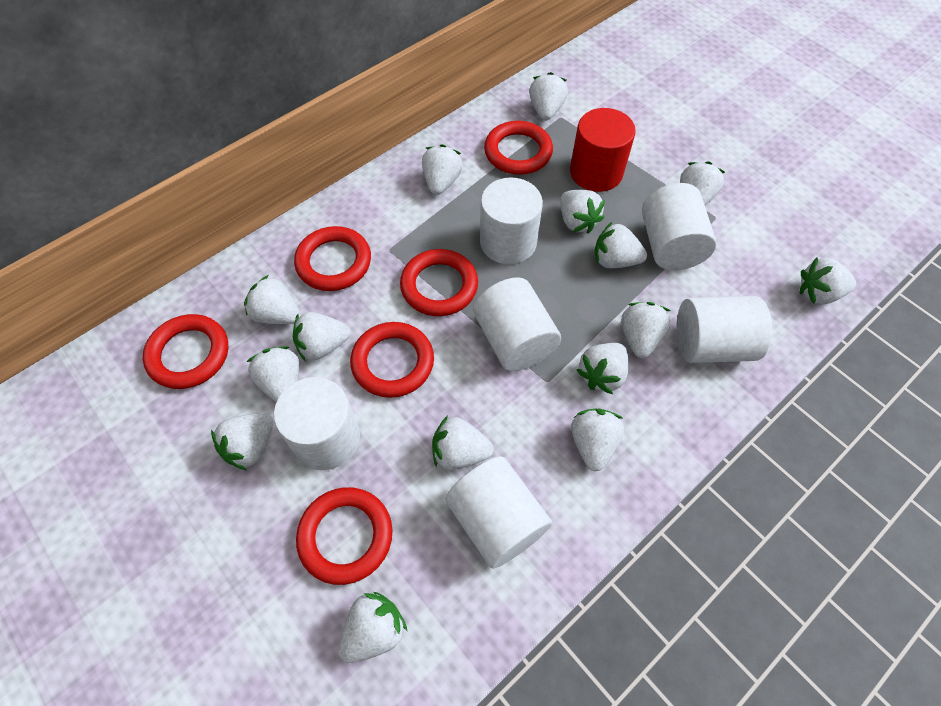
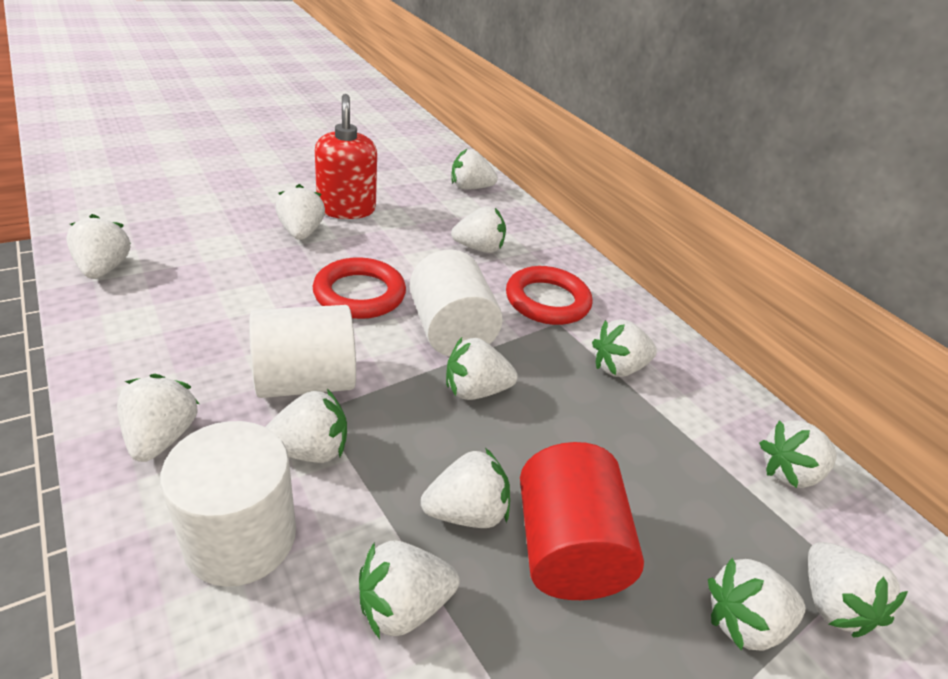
red ring: [143,314,228,389] [294,226,371,291] [296,487,393,585] [350,322,434,398] [400,249,478,316] [484,121,553,175] = 6 -> [313,257,406,319] [506,266,592,325] = 2
red soap dispenser: none = 0 -> [315,94,377,219] = 1
white cylinder: [274,377,360,470] [445,456,552,569] [473,277,561,371] [480,178,543,265] [642,183,717,270] [676,296,772,363] = 6 -> [160,421,296,587] [249,305,356,398] [410,249,503,356] = 3
white strawberry: [211,413,273,470] [244,275,300,324] [247,346,299,402] [293,312,351,362] [339,592,407,663] [422,144,463,195] [432,416,494,470] [529,72,568,120] [560,190,605,234] [571,408,624,471] [577,343,628,394] [595,222,647,268] [621,302,671,358] [680,161,725,205] [799,258,856,305] = 15 -> [66,214,131,279] [117,374,199,462] [266,389,347,463] [276,184,325,240] [359,540,460,639] [421,448,510,528] [446,337,518,400] [451,206,506,253] [452,149,498,190] [592,319,657,377] [708,558,806,651] [759,420,837,488] [808,542,908,637] = 13

